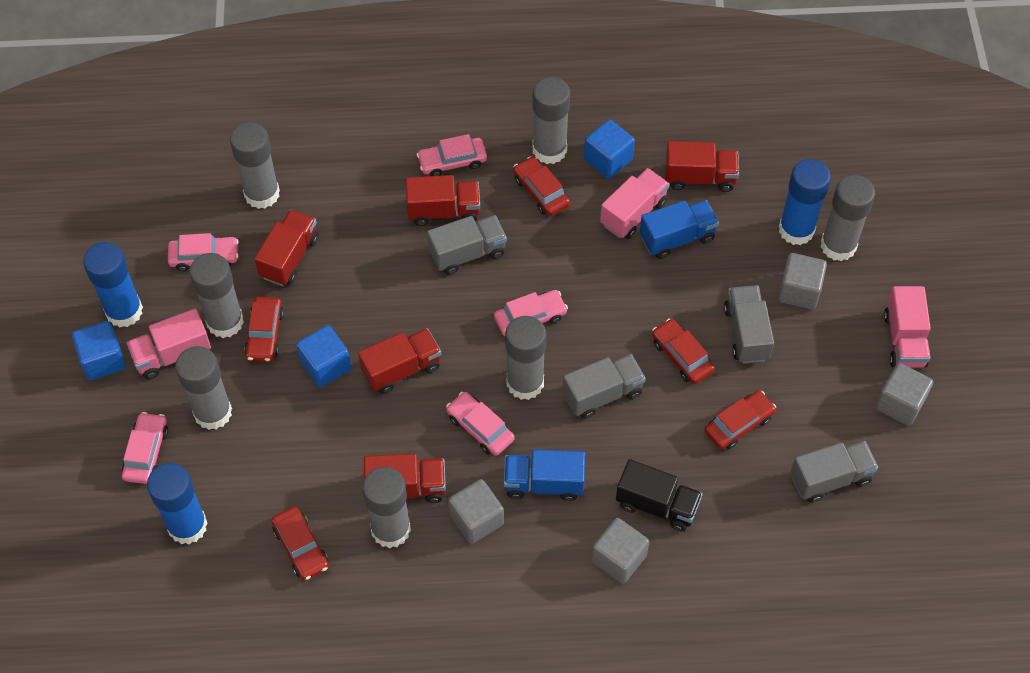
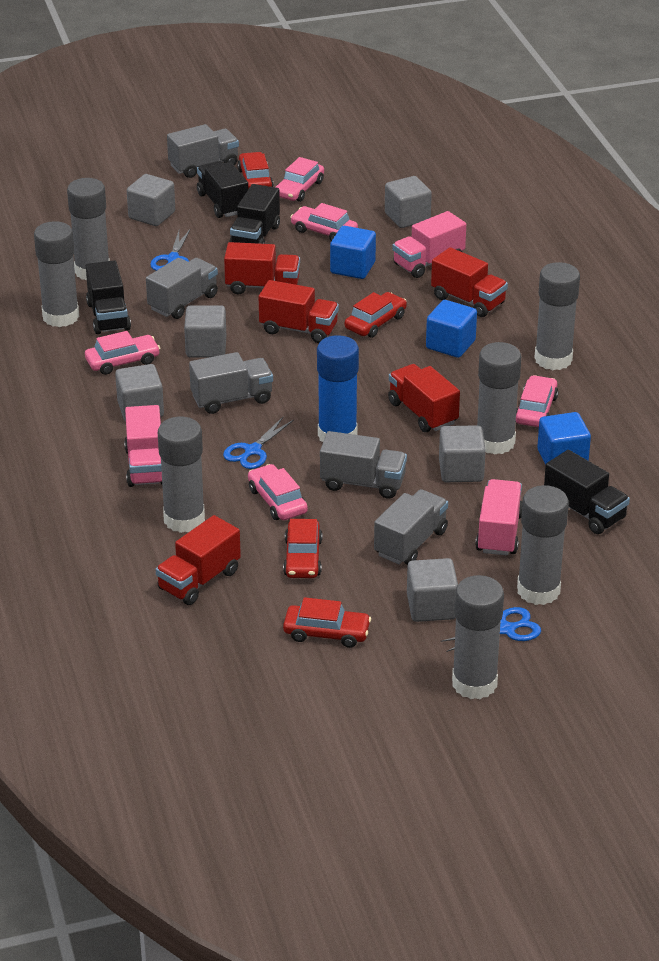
black truck: [616,459,703,532] = 1 -> [86,260,131,334] [197,161,248,218] [229,184,280,244] [544,450,630,534] = 4
blue glue stick: [83,242,143,327] [147,463,208,544] [779,159,831,245] = 3 -> [317,335,359,442] = 1
blue scissors: none = 0 -> [150,230,190,271] [223,416,294,469] [440,607,541,652] = 3
blue truck: [504,449,585,501] [640,200,719,259] = 2 -> none = 0
grey cube: [448,479,504,544] [591,518,649,584] [778,253,827,309] [875,363,933,426] = 4 -> [115,364,164,422] [127,174,175,226] [184,305,226,357] [385,176,432,228] [407,558,458,622] [439,425,486,482] = 6
grey truck: [427,215,507,275] [563,354,646,419] [724,285,774,363] [790,441,878,503] = 4 -> [146,258,218,319] [167,124,239,178] [189,352,273,414] [320,431,407,498] [374,489,448,565] = 5
red car: [244,297,284,362] [271,506,329,581] [513,156,570,216] [652,319,715,384] [704,391,776,449] = 5 -> [237,152,273,189] [283,519,322,578] [283,597,371,648] [345,292,407,338] = 4

